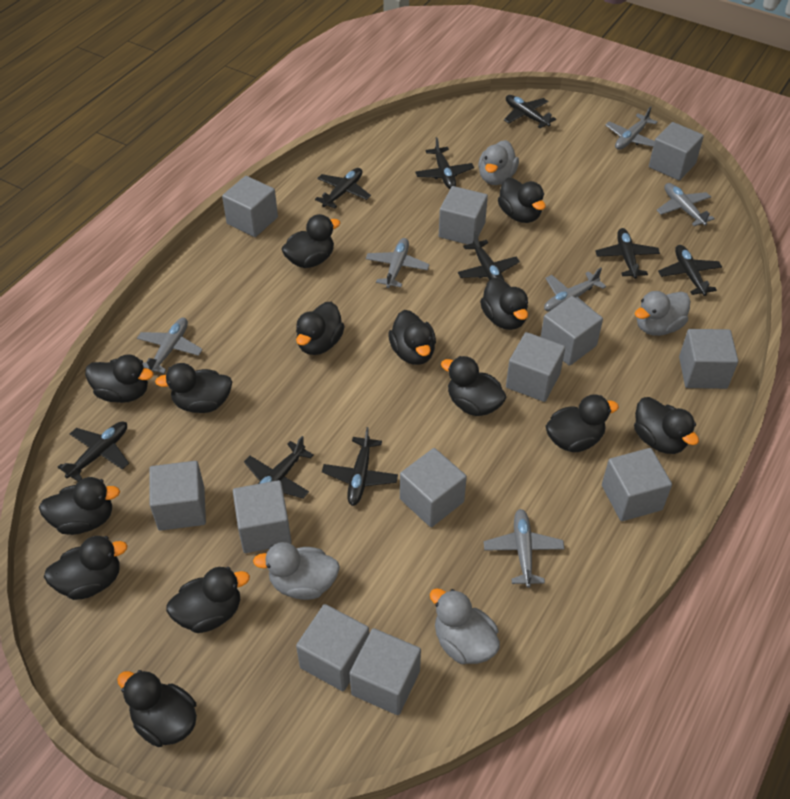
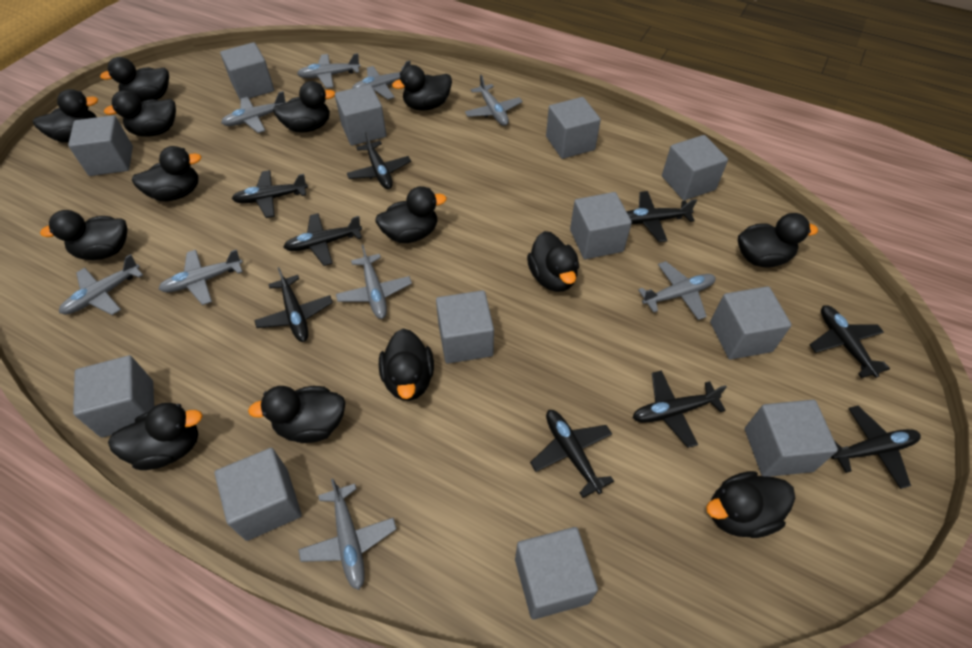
grey duck: [253,542,340,600] [430,588,500,664] [478,140,519,185] [635,291,690,336] = 4 -> none = 0
grey plane: [137,318,203,373] [365,238,430,288] [484,509,564,588] [544,268,606,311] [605,106,657,150] [657,183,715,226] = 6 -> [59,254,143,315] [159,249,243,305] [221,91,287,133] [297,53,361,88] [298,479,396,590] [336,245,412,319] [352,61,411,99] [465,75,523,126] [638,261,716,320] = 9

